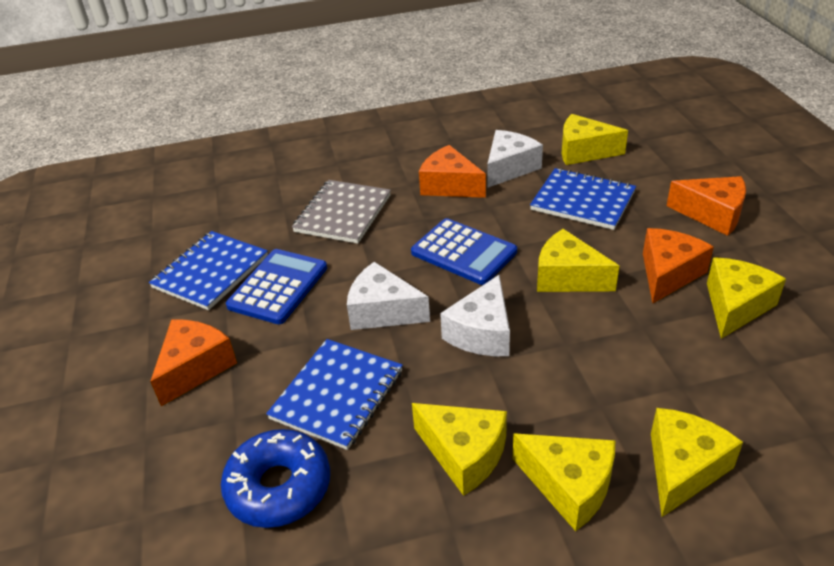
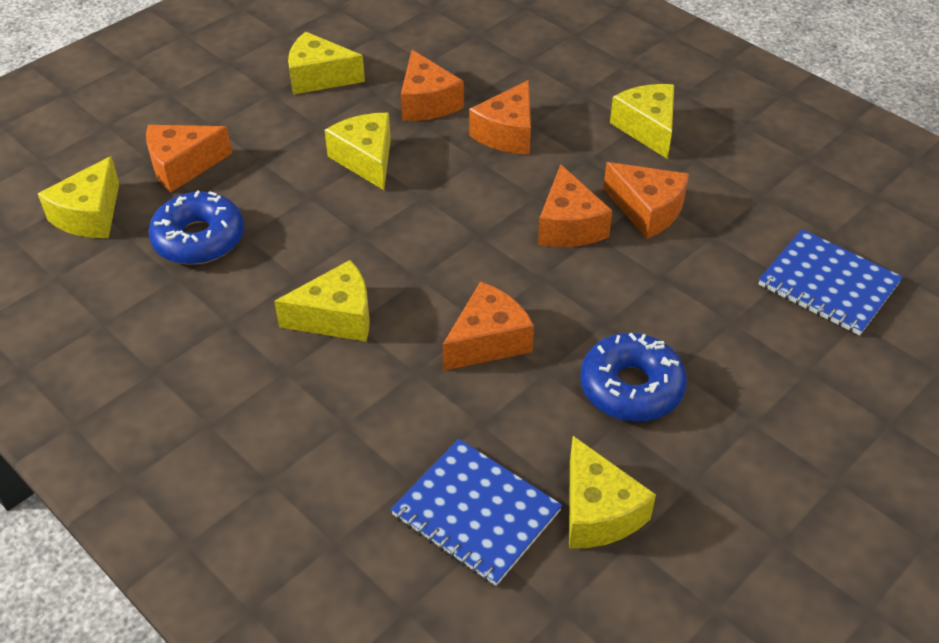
blue calculator: [226,249,327,324] [411,218,517,285] = 2 -> none = 0
blue donut: [221,429,330,528] = 1 -> [148,190,244,265] [580,333,687,422] = 2
blue notebook: [149,231,268,310] [266,339,403,450] [530,168,636,230] = 3 -> [391,439,562,586] [759,229,903,335] = 2
grey notebook: [292,180,391,244] = 1 -> none = 0
orange cheese: [150,319,237,406] [419,145,486,198] [643,228,714,304] [667,176,746,236] = 4 -> [146,125,232,192] [401,50,464,121] [442,281,534,371] [469,80,531,154] [538,164,612,247] [603,162,689,239] = 6
white cheese: [347,262,430,330] [440,275,510,356] [487,130,543,188] = 3 -> none = 0

